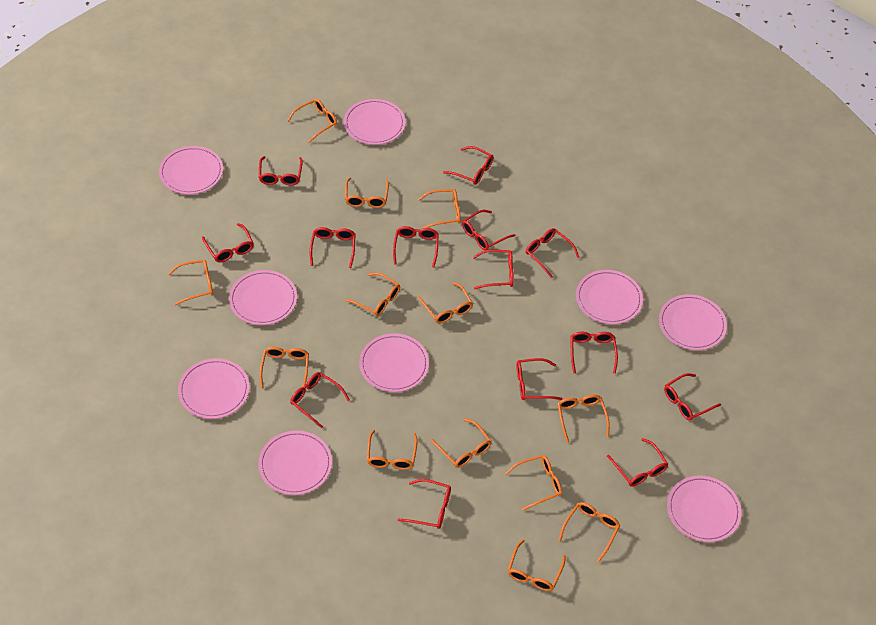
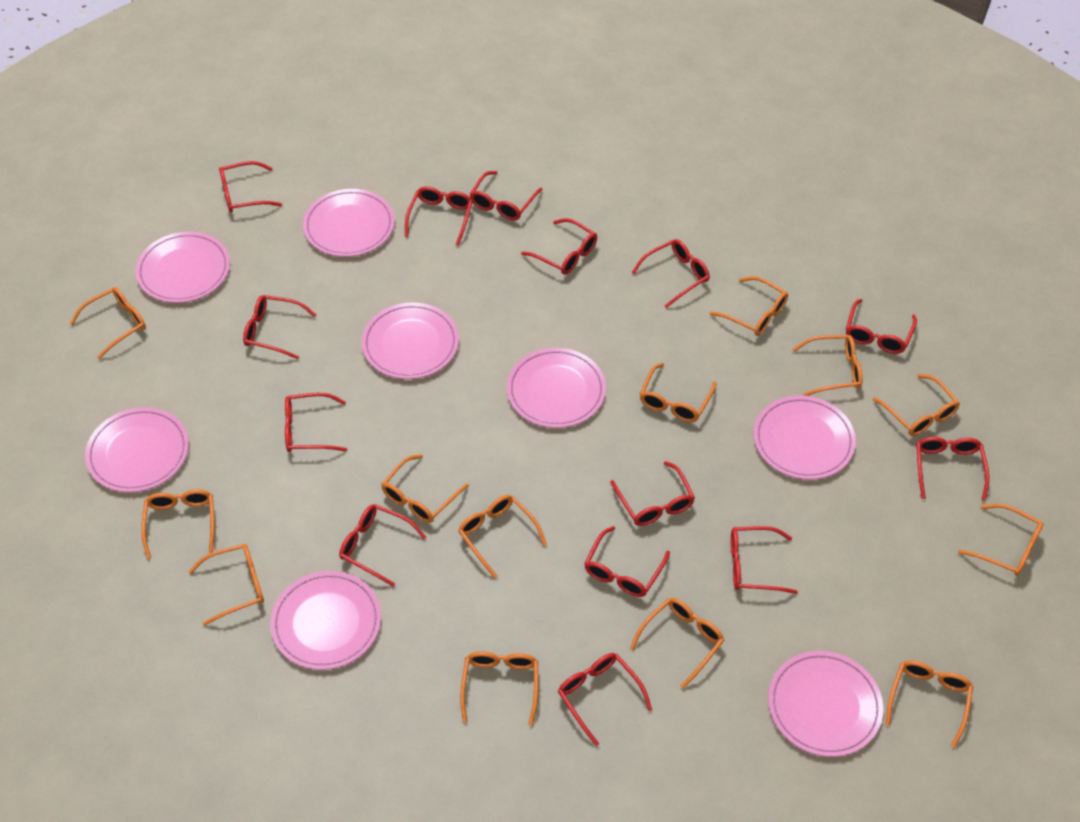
pink plate: [159,146,223,194] [178,358,250,419] [229,270,297,325] [258,430,332,495] [344,99,405,145] [359,333,429,392] [576,270,643,324] [659,294,727,350] [667,476,741,542] = 9 -> [85,407,189,492] [136,232,230,303] [270,571,381,670] [303,189,395,257] [362,303,459,379] [507,348,606,428] [754,396,856,480] [768,651,883,757] = 8

